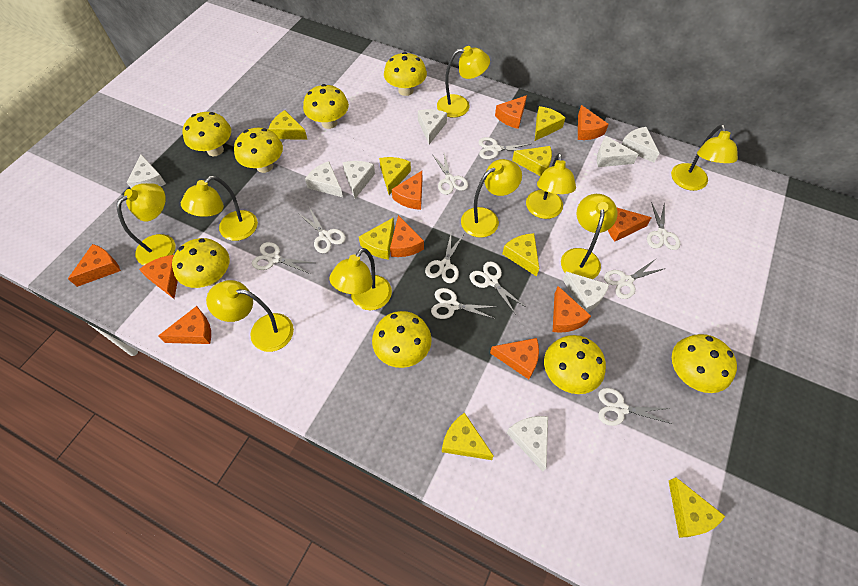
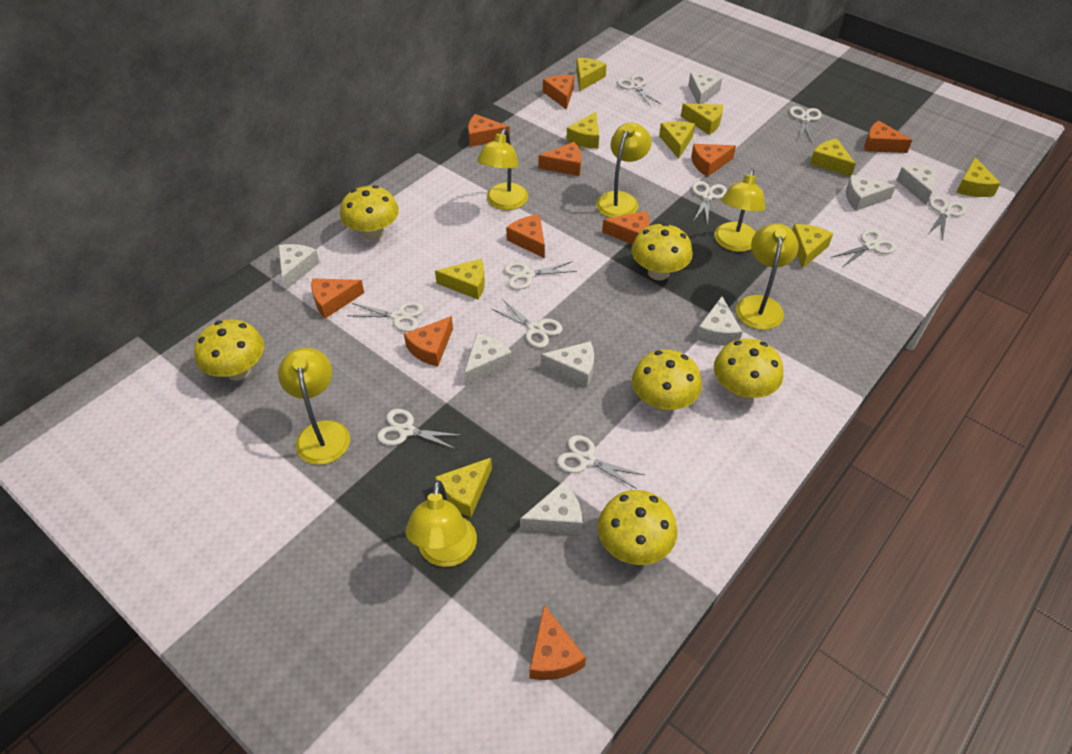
yellow cheese: [268,110,307,139] [359,218,394,260] [379,157,411,195] [442,413,494,460] [502,233,539,277] [512,146,552,176] [535,106,565,141] [669,478,725,538] = 8 -> [435,259,485,299] [435,458,492,517] [566,112,599,148] [576,58,607,91] [659,121,695,159] [681,103,723,135] [792,224,833,269] [810,139,856,176] [956,157,1001,197] = 9
yellow lamp: [117,183,175,265] [181,176,258,241] [206,280,294,352] [329,248,392,310] [437,46,490,118] [461,159,522,238] [526,153,576,219] [561,194,618,279] [671,124,738,191] = 9 -> [278,347,350,465] [405,480,477,567] [477,129,528,210] [596,122,652,218] [714,169,765,252] [736,223,798,330] = 6
yellow mushroom: [172,238,229,288] [182,112,231,156] [234,128,283,173] [303,84,349,129] [372,311,432,368] [384,52,427,96] [544,335,606,394] [672,334,737,393] = 8 -> [194,319,264,381] [340,185,399,241] [598,490,677,565] [631,223,693,280] [632,350,702,412] [714,339,783,401] = 6

